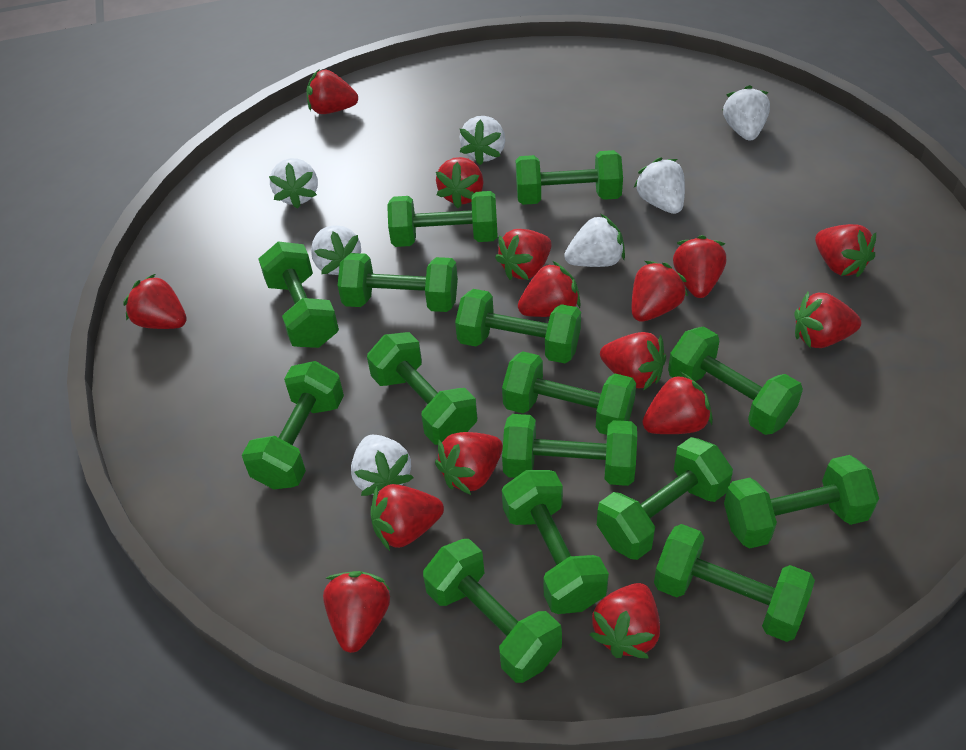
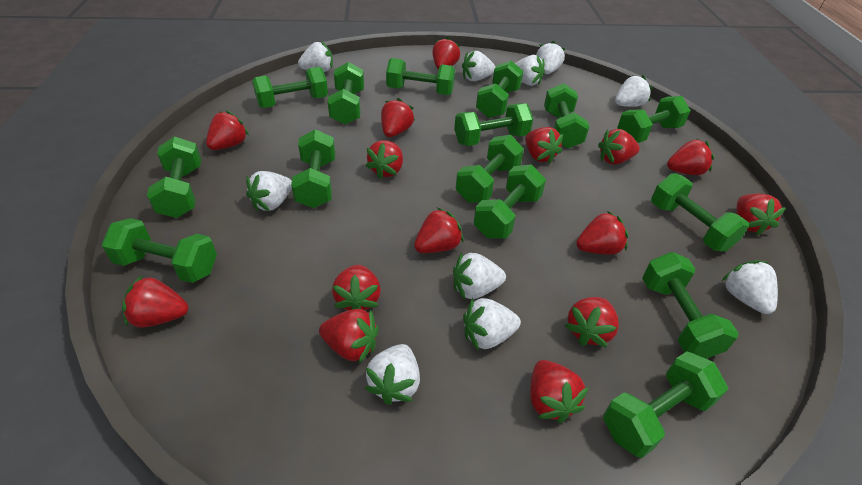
white strawberry: [269,158,318,209] [311,225,361,275] [351,435,414,496] [459,116,505,165] [564,214,625,267] [634,158,685,214] [723,85,770,141] = 7 -> [246,171,292,211] [298,41,333,72] [365,344,420,405] [453,252,506,299] [462,51,495,81] [463,298,521,350] [515,55,545,86] [536,41,565,74] [615,75,652,107] [722,260,778,314] = 10

